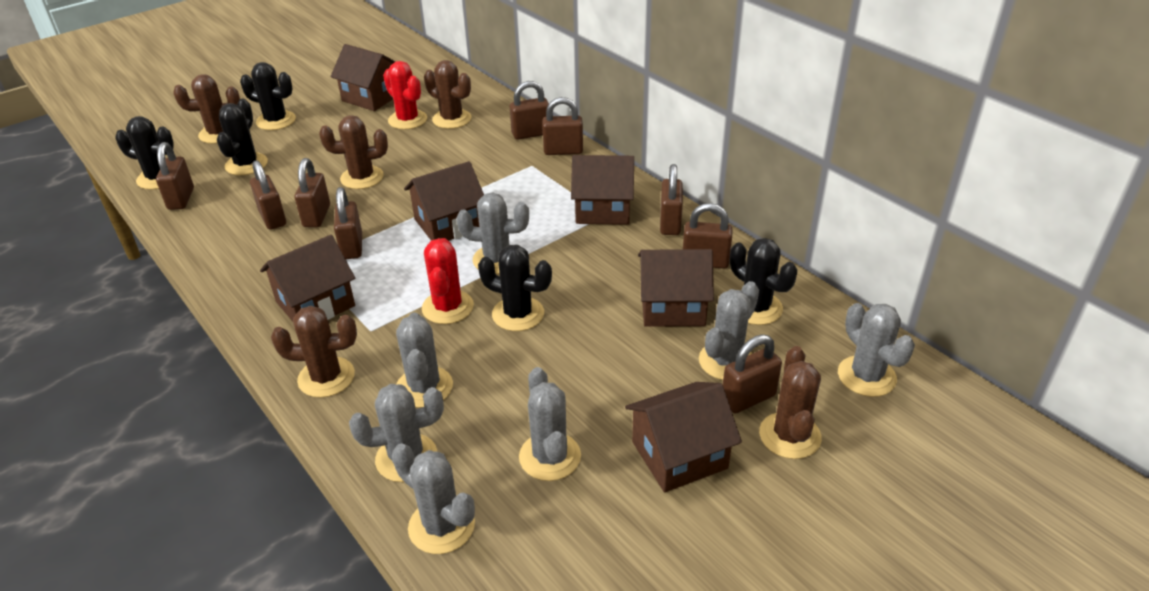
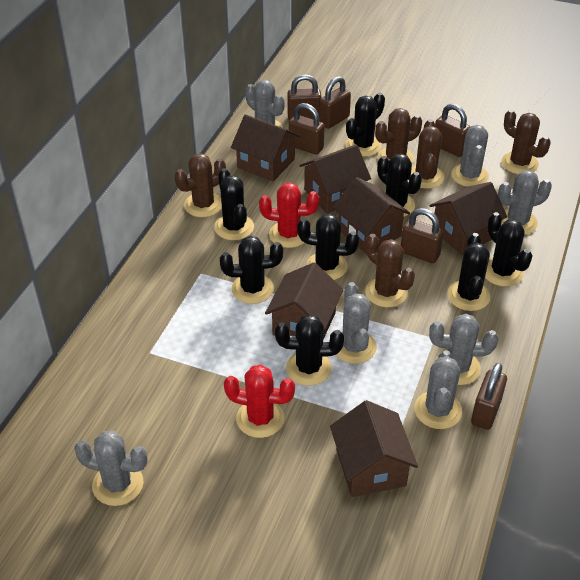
black cactus: [115,116,174,190] [217,99,268,175] [240,62,296,130] [478,245,552,331] [730,238,797,325] = 5 -> [214,168,254,240] [220,236,283,304] [275,314,344,386] [297,214,359,280] [345,93,385,157] [377,154,422,217] [447,233,490,311] [485,212,533,287] = 8
brown padlock: [156,142,194,210] [250,160,286,230] [295,158,330,227] [334,187,362,259] [509,81,549,140] [542,97,583,155] [660,164,683,235] [683,203,733,269] [723,335,782,414] = 9 -> [287,74,322,120] [289,103,325,155] [319,76,351,129] [401,208,444,263] [435,104,470,157] [471,363,507,430] = 6

